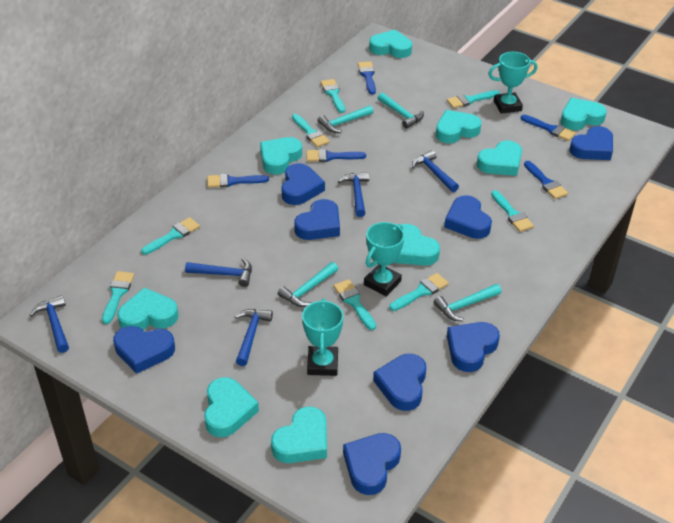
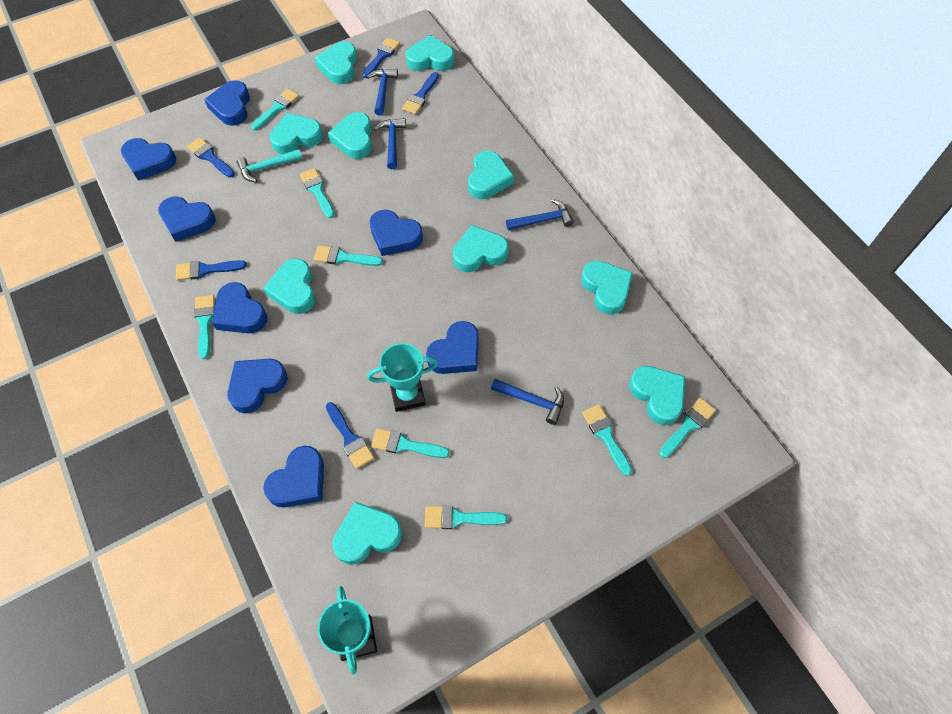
blue hammer: [30,295,69,353] [185,258,252,287] [234,309,273,366] [338,172,369,217] [412,150,459,192] = 5 -> [367,69,398,116] [374,118,406,169] [491,379,564,425] [506,199,574,231] = 4
turquoise hammer: [278,262,338,307] [318,105,373,133] [378,93,424,128] [434,284,502,321] = 4 -> [237,149,302,182] = 1
turquoise heart: [117,288,178,330] [204,377,259,437] [260,137,302,175] [271,406,327,463] [369,30,412,58] [394,224,440,266] [436,110,481,143] [477,141,522,176] [561,98,607,130] = 9 -> [263,259,315,314] [270,113,323,154] [315,41,357,84] [328,112,372,159] [333,502,402,565] [406,35,454,71] [453,225,509,272] [468,151,514,199] [581,261,633,315] [629,366,685,425] = 10
turquoise trophy: [302,299,344,376] [364,222,404,296] [488,52,538,114] = 3 -> [318,586,377,674] [367,343,438,412] = 2

